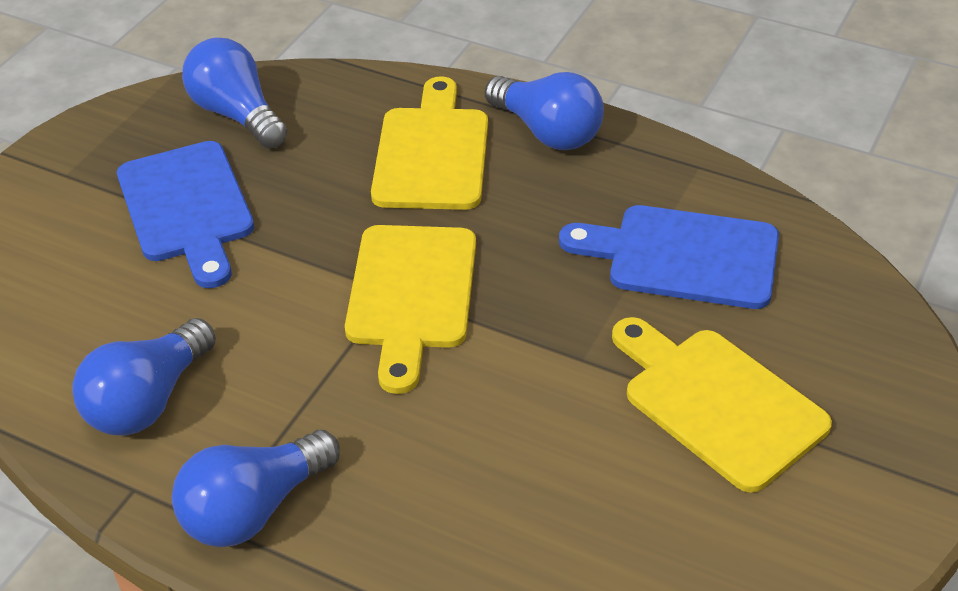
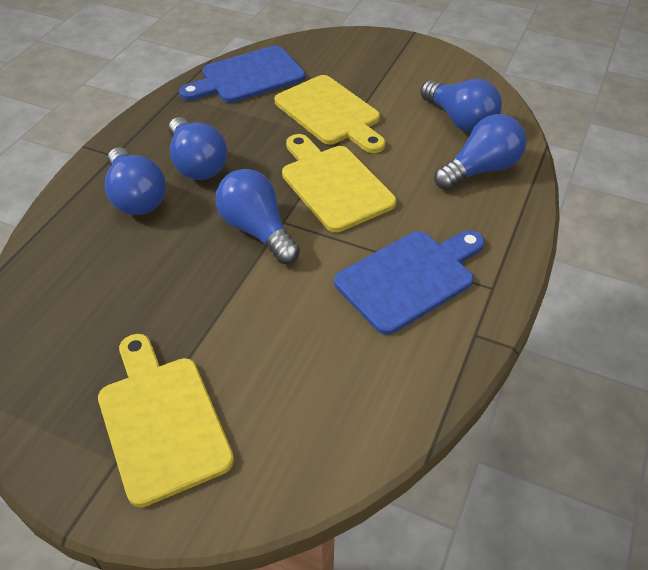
blue light bulb: [72,318,216,436] [172,430,340,547] [182,37,288,148] [485,72,604,150] = 4 -> [105,147,166,215] [169,117,227,180] [215,169,300,264] [421,79,502,133] [434,114,526,190] = 5

